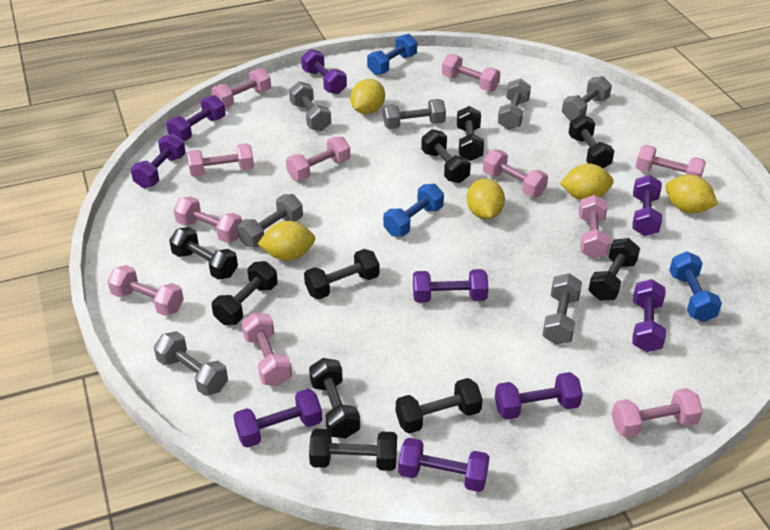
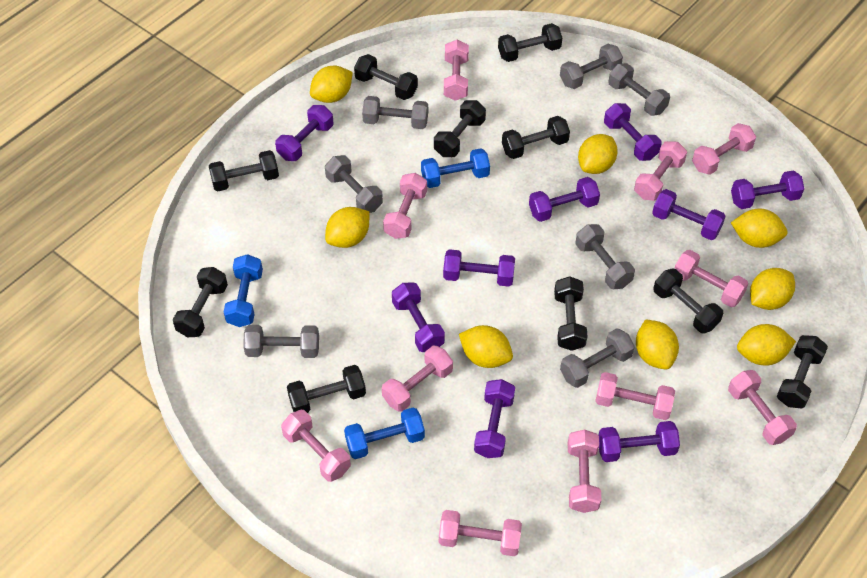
yellow lemon: [258,221,315,261] [350,79,385,114] [467,178,505,219] [560,164,614,200] [665,175,718,213] = 5 -> [310,66,353,103] [325,207,370,248] [459,325,513,368] [578,134,618,174] [636,319,679,369] [731,209,788,248] [737,324,796,366] [750,268,795,310] = 8

